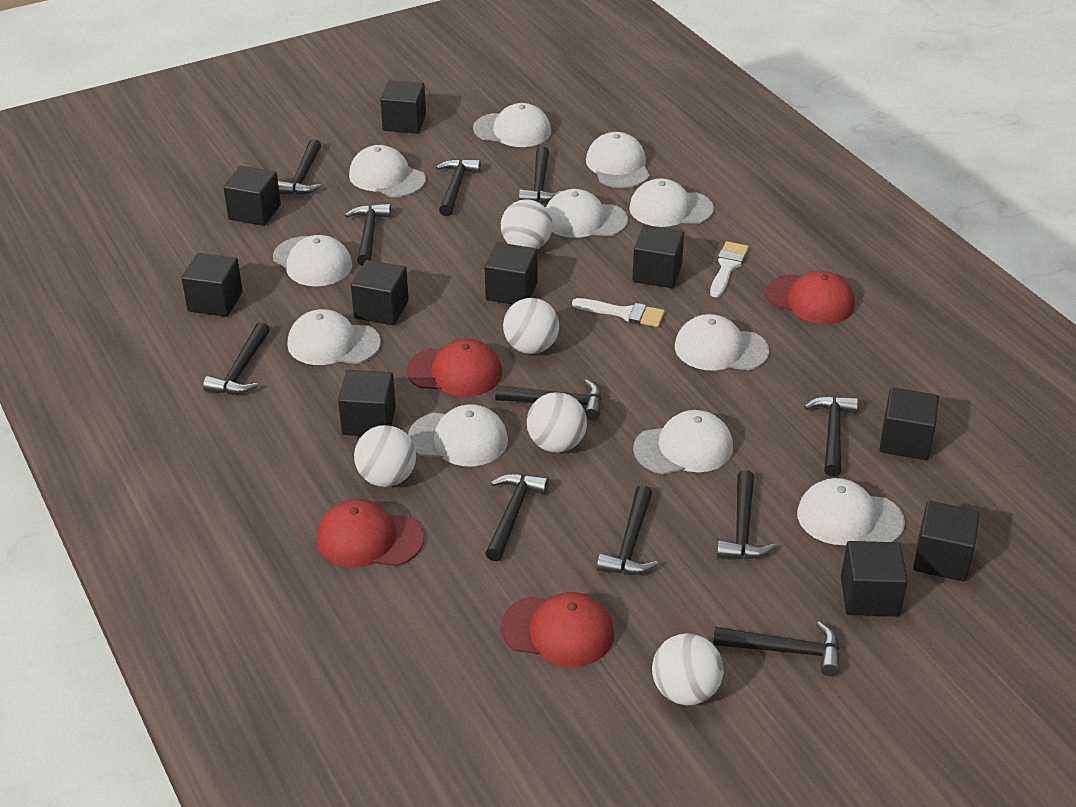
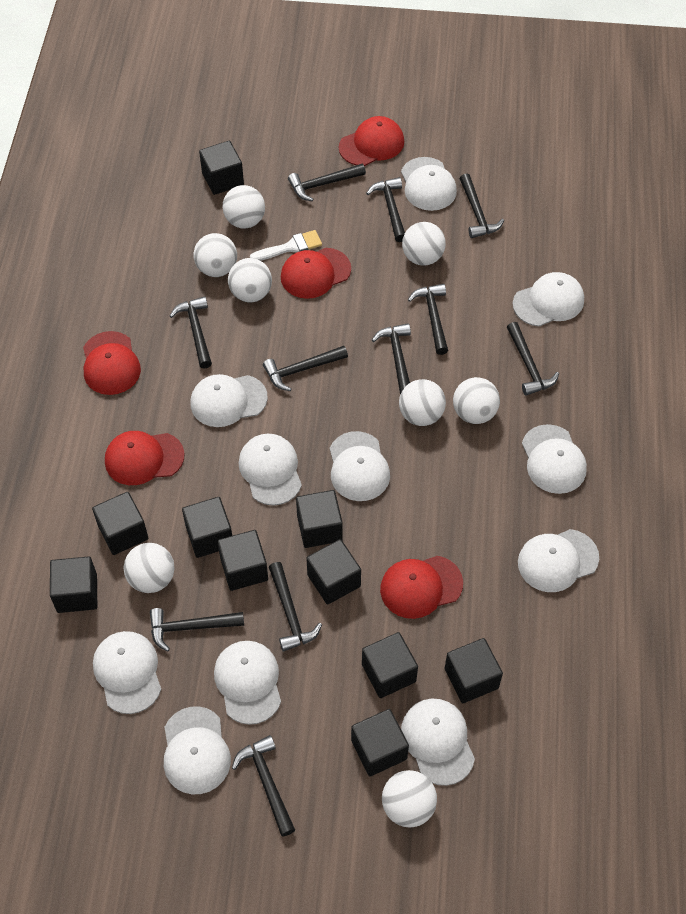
red cap: [317,499,424,567] [407,339,502,396] [501,592,614,667] [765,271,855,324] = 4 -> [83,331,141,395] [105,431,185,485] [281,248,351,299] [339,116,404,166] [380,556,463,619] = 5
white ball: [354,425,416,487] [501,200,552,249] [503,298,559,354] [527,392,587,453] [652,633,723,705] = 5 -> [124,543,175,593] [194,233,237,277] [222,185,265,228] [228,258,272,302] [382,770,437,828] [399,379,446,426] [402,222,446,266] [453,377,500,424] = 8
white brush: [572,298,665,327] [710,241,749,298] = 2 -> [250,230,322,261] = 1

